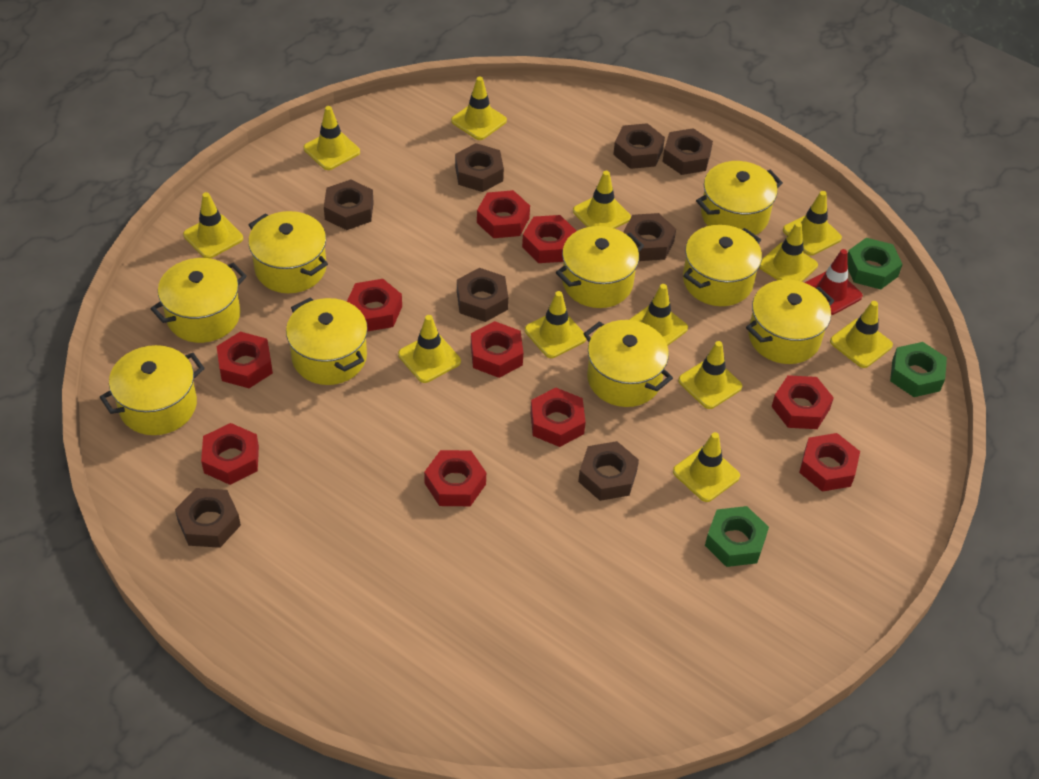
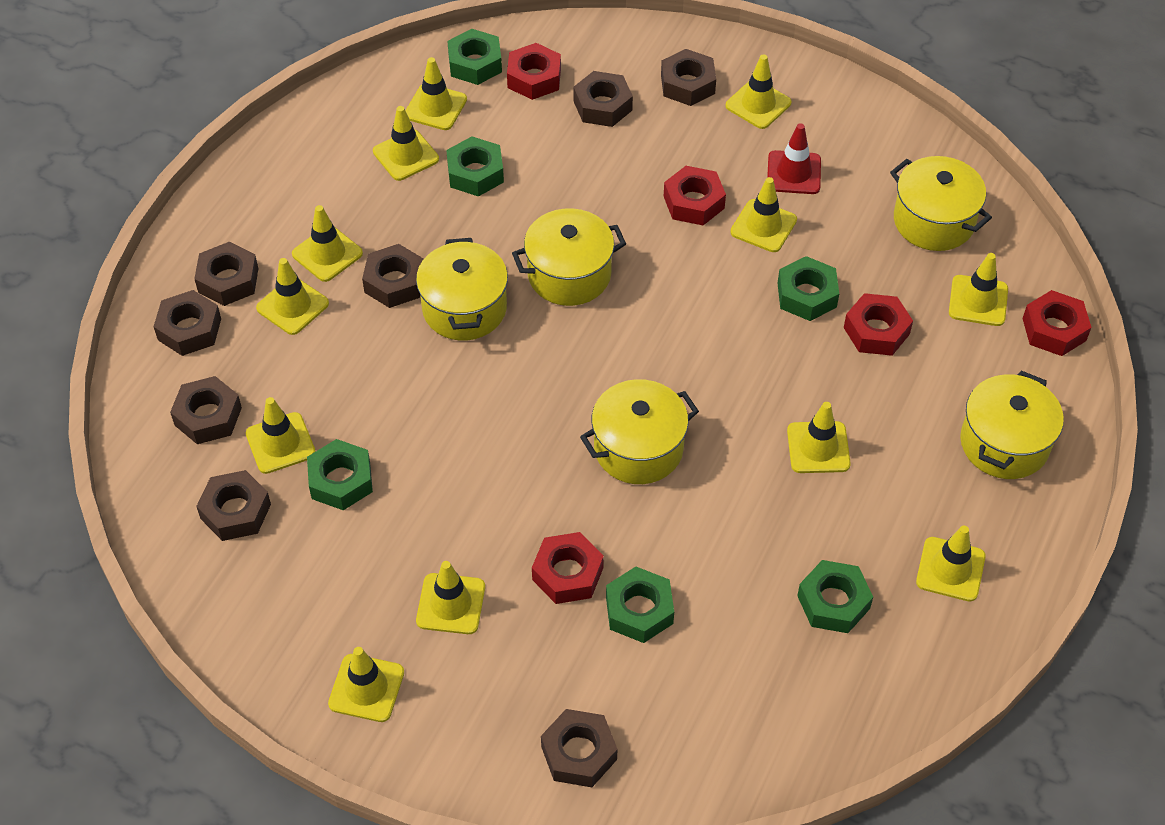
green nut: [705,506,769,567] [847,238,903,289] [890,342,947,397] = 3 -> [307,439,373,510] [446,136,504,197] [447,29,502,85] [606,567,674,643] [777,256,839,321] [797,560,873,633] = 6
red nut: [201,423,259,485] [216,332,273,388] [347,279,402,332] [424,450,486,506] [471,321,523,378] [477,190,530,238] [522,215,576,263] [530,387,585,447] [772,375,834,429] [799,433,860,492] = 10 -> [507,43,561,100] [532,532,604,604] [664,166,726,225] [844,293,913,356] [1022,290,1092,356] = 5
yellow pot: [100,345,205,435] [150,258,247,343] [248,211,328,293] [286,297,368,385] [556,226,644,308] [584,320,673,407] [683,225,762,306] [696,161,783,235] [746,280,834,364] = 9 -> [416,238,508,340] [512,208,626,306] [580,379,699,484] [890,156,992,251] [960,370,1064,479] = 5

